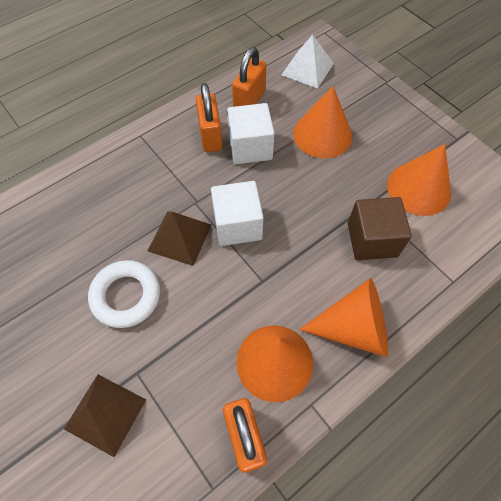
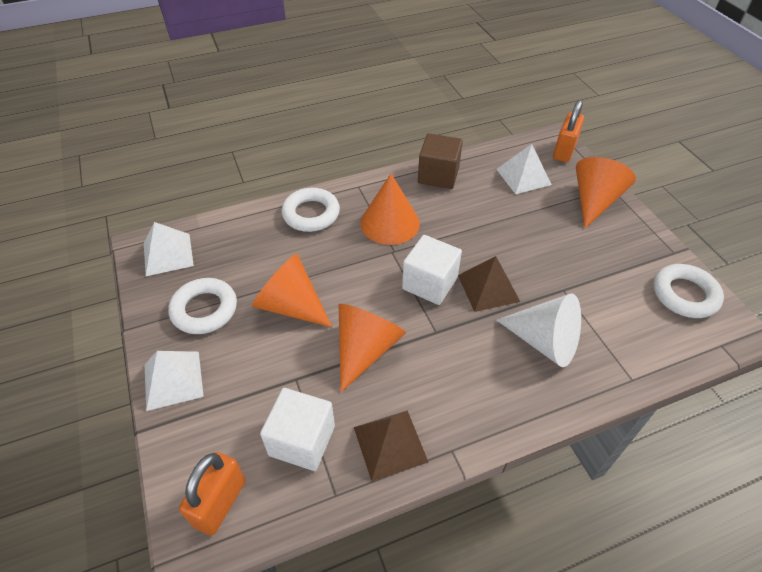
orange padlock: [195,83,222,152] [223,398,267,473] [232,47,266,107] = 3 -> [179,452,245,535] [553,100,585,162] = 2
white cone: none = 0 -> [496,293,581,367] = 1
white pyramid: [282,35,334,89] = 1 -> [144,222,194,276] [144,351,204,411] [496,144,552,194] = 3
white ring: [88,260,160,328] = 1 -> [168,278,237,334] [281,188,340,232] [653,264,724,318] = 3

